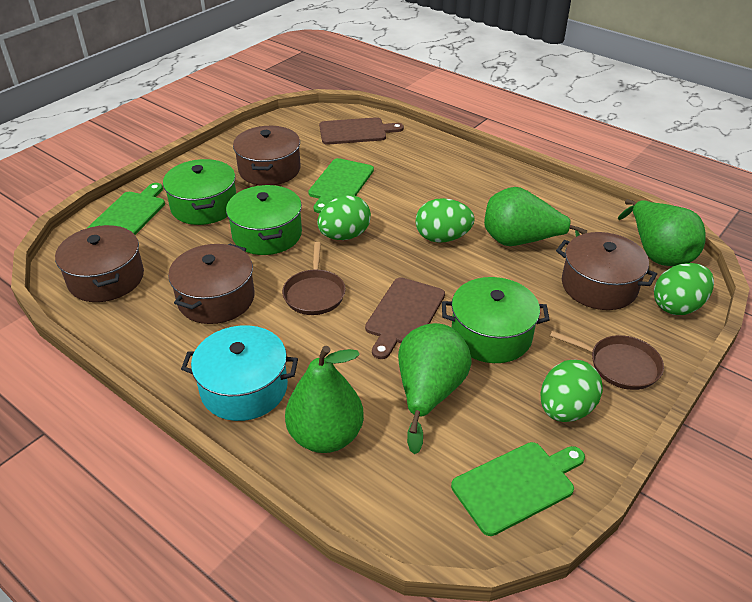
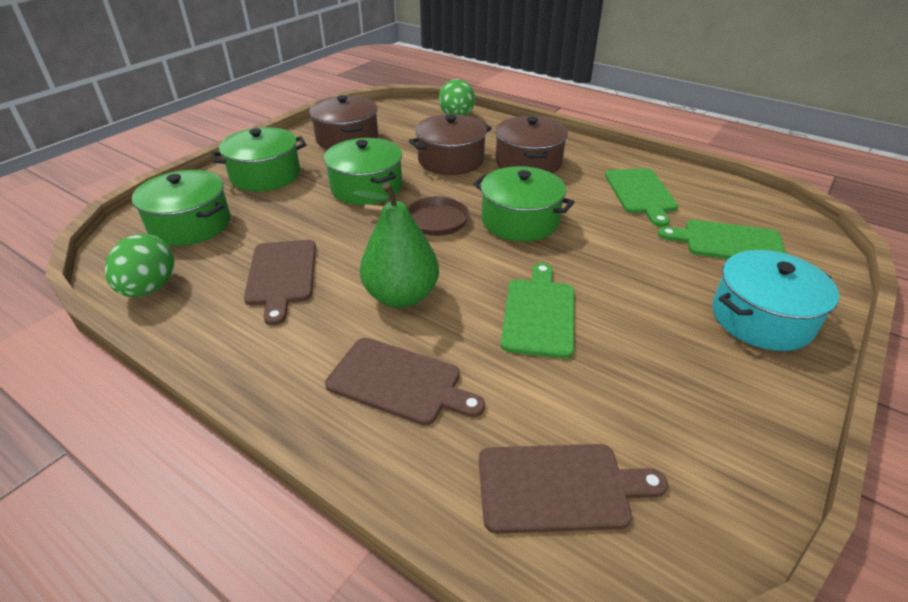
brown cutting board: [319,117,404,145] [365,277,445,359] = 2 -> [244,240,316,326] [325,338,485,426] [479,444,668,534] = 3
brown pan: [282,242,346,315] [550,331,664,390] = 2 -> [364,196,469,236] = 1
brown pot: [55,225,144,302] [168,243,255,324] [233,126,301,185] [556,232,657,310] = 4 -> [309,95,378,150] [409,114,492,175] [495,116,568,173] = 3
green egg: [317,195,371,240] [415,198,475,243] [540,360,603,422] [654,263,714,315] = 4 -> [105,234,174,297] [439,79,475,116] = 2
green pear: [285,346,364,453] [398,323,471,454] [484,187,587,246] [618,199,706,266] = 4 -> [354,182,439,308] = 1
green pot: [163,159,236,225] [226,185,302,255] [442,277,550,363] = 3 -> [132,170,230,246] [211,127,306,192] [324,138,402,205] [473,166,574,242] = 4

